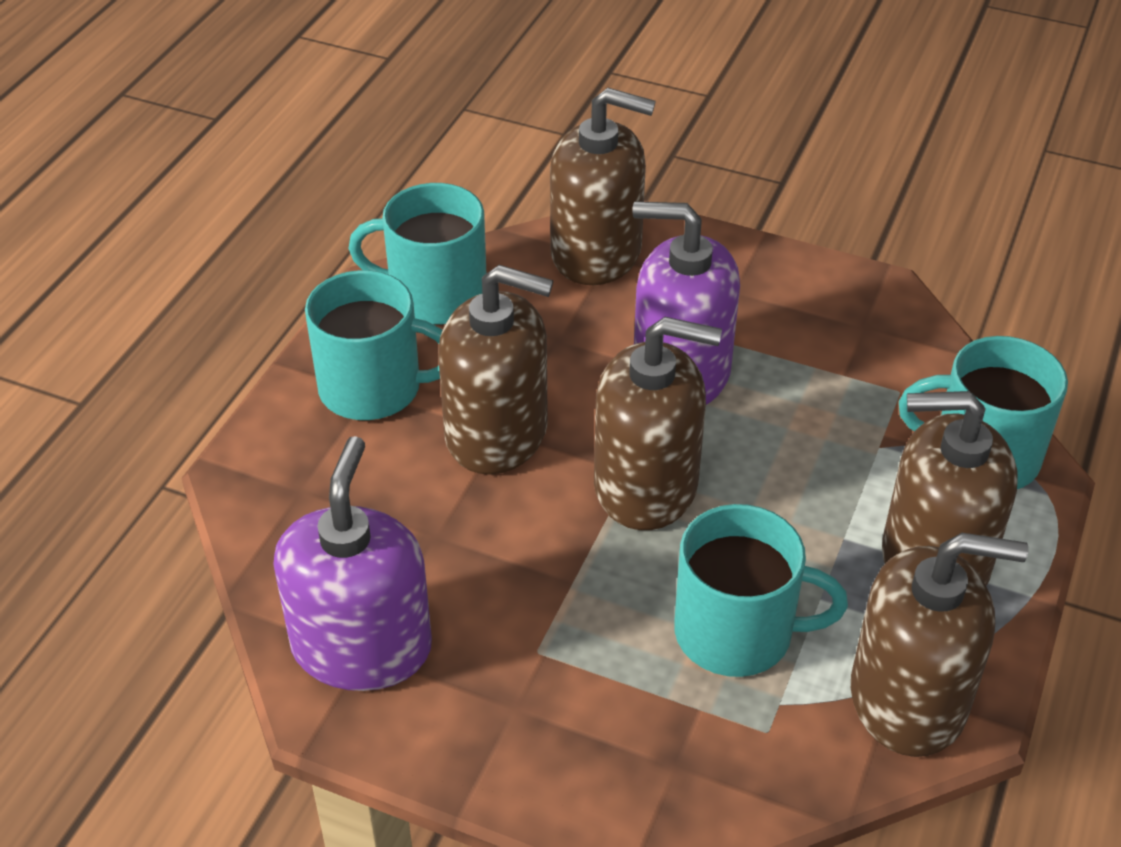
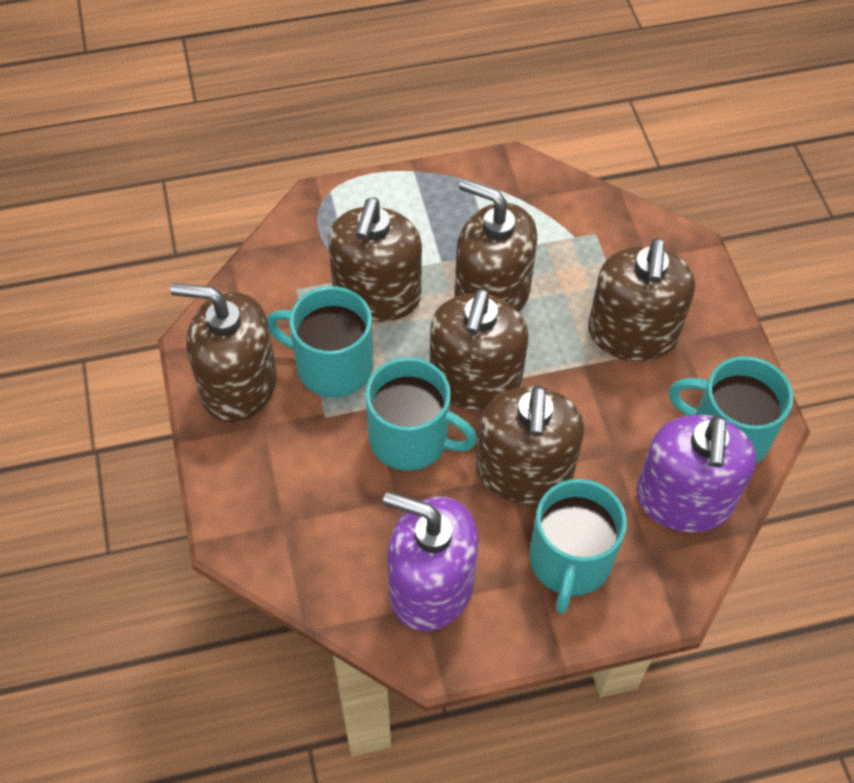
brown soap dispenser: [438,265,553,475] [550,88,656,285] [594,317,722,530] [851,533,1028,757] [882,391,1018,586] = 5 -> [170,283,277,422] [328,197,422,322] [430,289,529,411] [454,178,537,312] [477,385,584,504] [588,238,695,362] = 6

